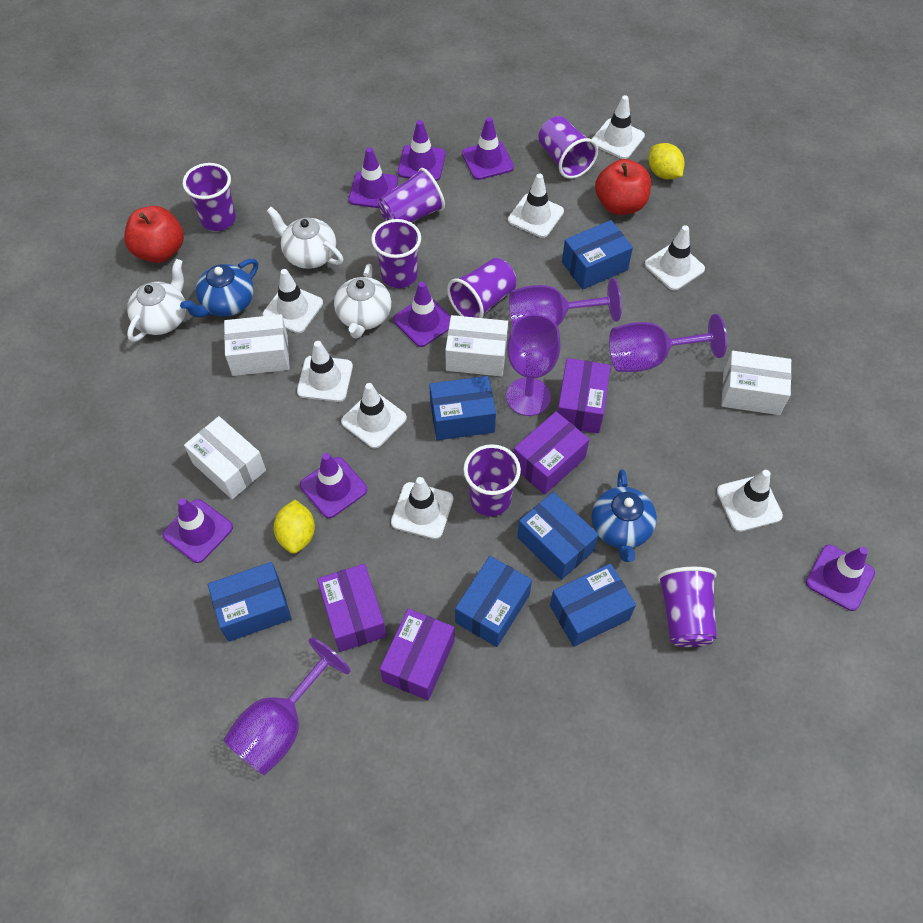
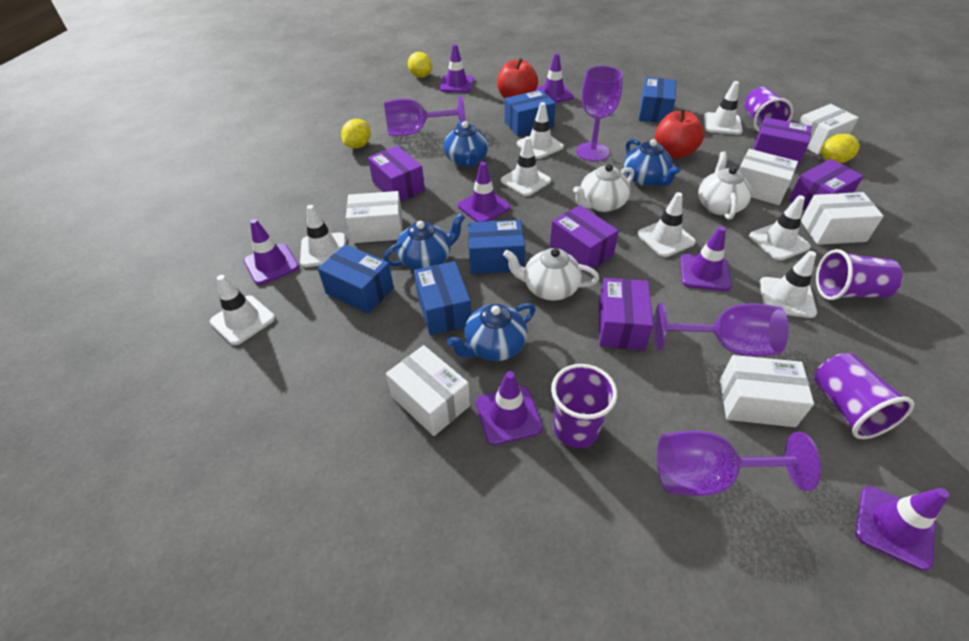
blue box: [208,562,292,642] [429,376,496,440] [455,556,532,647] [517,492,599,580] [550,563,636,647] [562,220,633,290] = 6 -> [318,244,394,314] [414,261,471,335] [468,220,525,274] [505,90,556,136] [639,77,676,123] = 5
blue teapot: [180,259,258,317] [592,469,657,562] = 2 -> [383,213,465,270] [443,121,488,167] [447,303,535,361] [624,139,680,186] = 4
purple box: [317,564,387,652] [380,609,455,700] [514,411,590,495] [558,358,611,433] = 4 -> [368,146,425,202] [550,205,619,273] [599,278,653,350] [753,117,812,168] [789,159,863,210] = 5
purple cup: [183,163,236,231] [371,219,421,288] [378,168,445,223] [447,258,516,318] [463,444,521,516] [538,116,598,179] [657,567,717,647] = 7 -> [551,364,617,448] [744,87,793,132] [814,353,914,439] [816,249,903,300] = 4
white box: [184,416,266,499] [224,314,290,376] [445,315,508,376] [721,351,791,415] = 4 -> [346,191,403,243] [386,345,470,436] [720,355,814,427] [739,149,798,205] [799,104,859,155] [801,192,884,245] = 6
yellow lemon: [273,500,315,554] [649,143,685,179] = 2 -> [341,119,371,148] [408,52,432,78] [821,133,860,163] = 3

